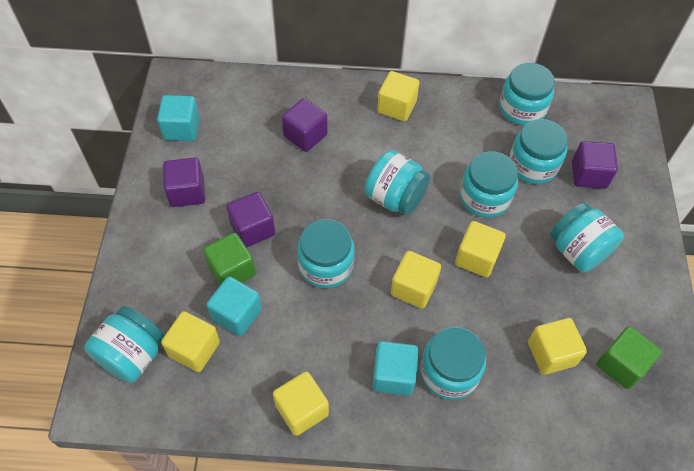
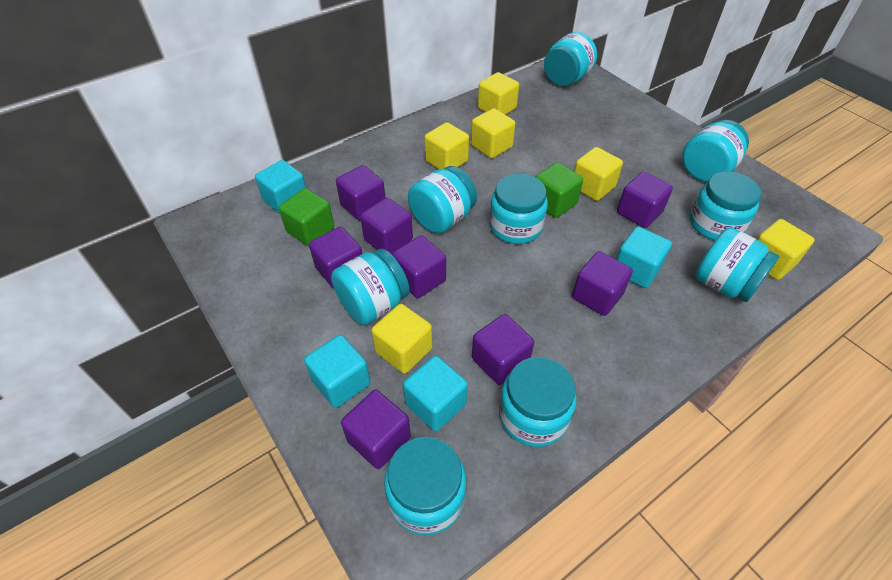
purple cube: [163,158,205,207] [226,192,275,248] [282,98,328,152] [572,141,618,189] = 4 -> [309,227,362,288] [336,165,385,221] [341,390,411,469] [360,198,413,254] [392,235,446,298] [472,314,534,385] [572,251,633,316] [617,172,673,228] = 8
turquoise cube: [157,95,200,141] [206,276,262,337] [372,341,419,396] = 3 -> [255,160,307,214] [304,335,371,408] [403,356,468,431] [616,226,672,288] = 4
turquoise jar: [84,306,164,383] [297,219,355,288] [365,150,430,215] [420,327,486,400] [460,151,518,218] [499,63,555,125] [509,119,568,184] [550,202,624,272] = 8 -> [331,249,409,325] [384,437,467,535] [408,166,477,234] [489,174,548,244] [499,357,577,447] [544,32,597,86] [682,120,749,182] [690,171,761,240] [695,227,779,302] = 9

